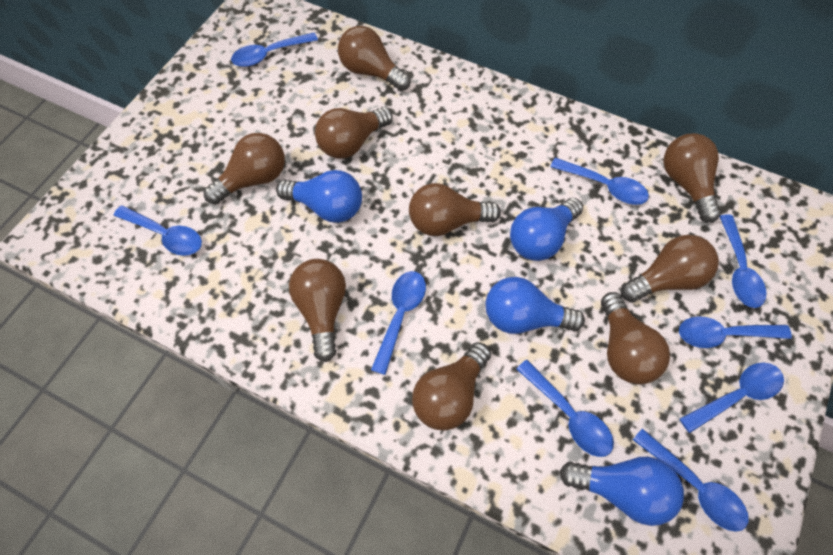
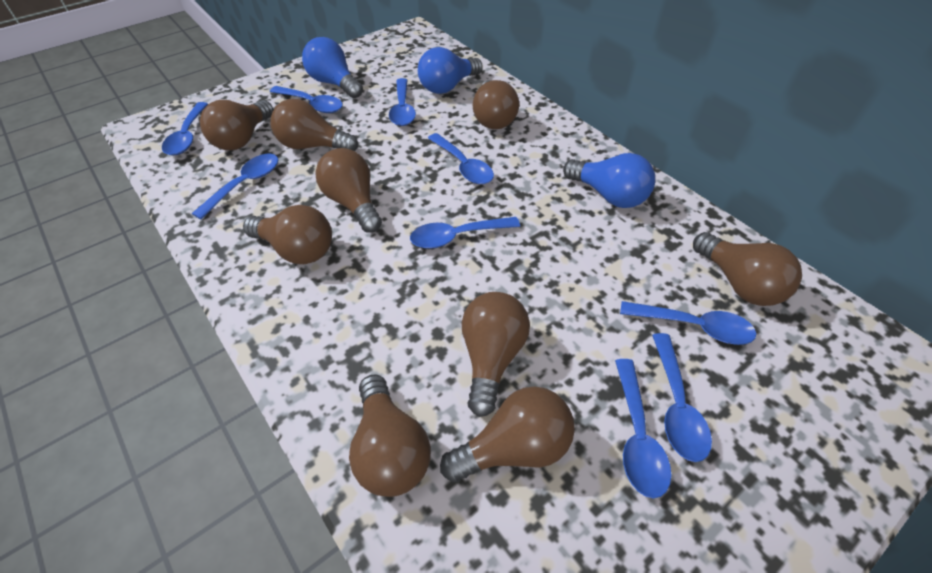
blue light bulb: [276,170,362,223] [486,277,585,334] [510,198,583,261] [559,457,684,526] = 4 -> [302,37,363,98] [418,47,483,94] [563,153,655,208] = 3

